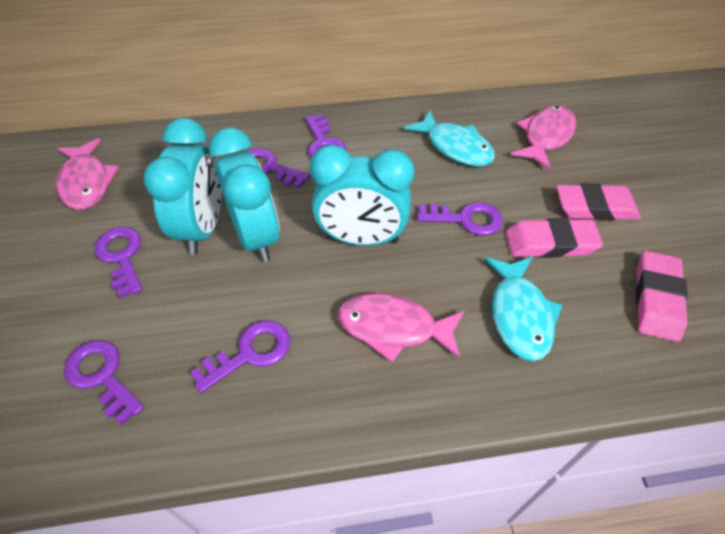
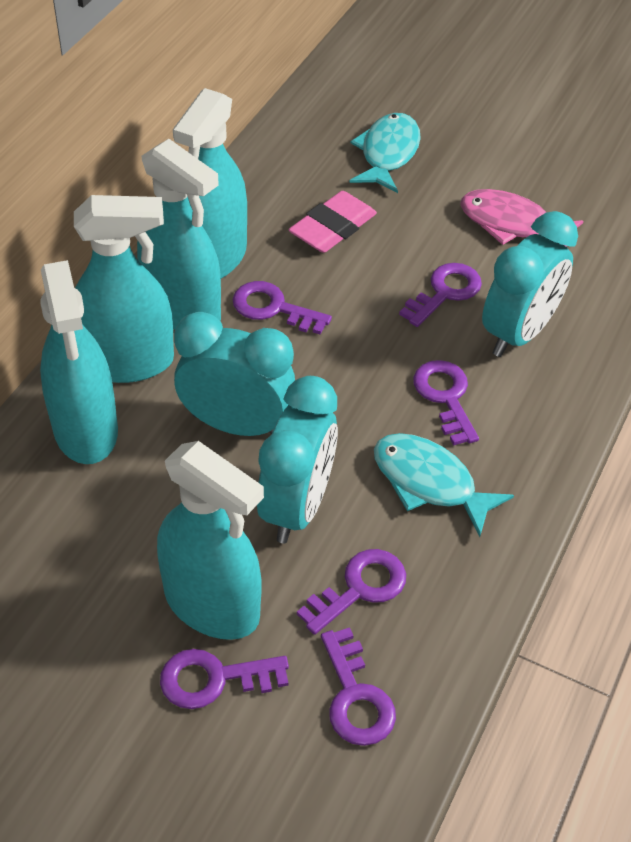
pink eraser: [506,218,603,258] [556,183,641,221] [636,251,688,342] = 3 -> [289,191,377,253] = 1
pink fish: [56,138,119,210] [338,293,465,362] [511,105,576,170] = 3 -> [460,189,583,247] = 1
turquoise spray bottle: none = 0 -> [40,260,118,464] [74,195,174,383] [137,139,221,330] [157,441,264,640] [173,88,247,279] = 5

